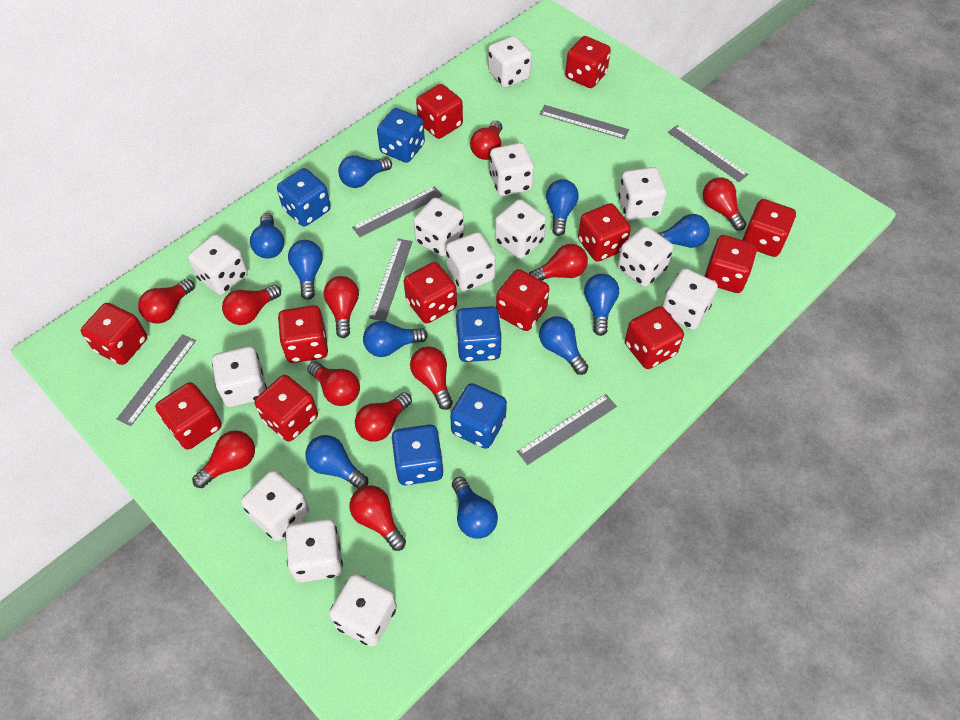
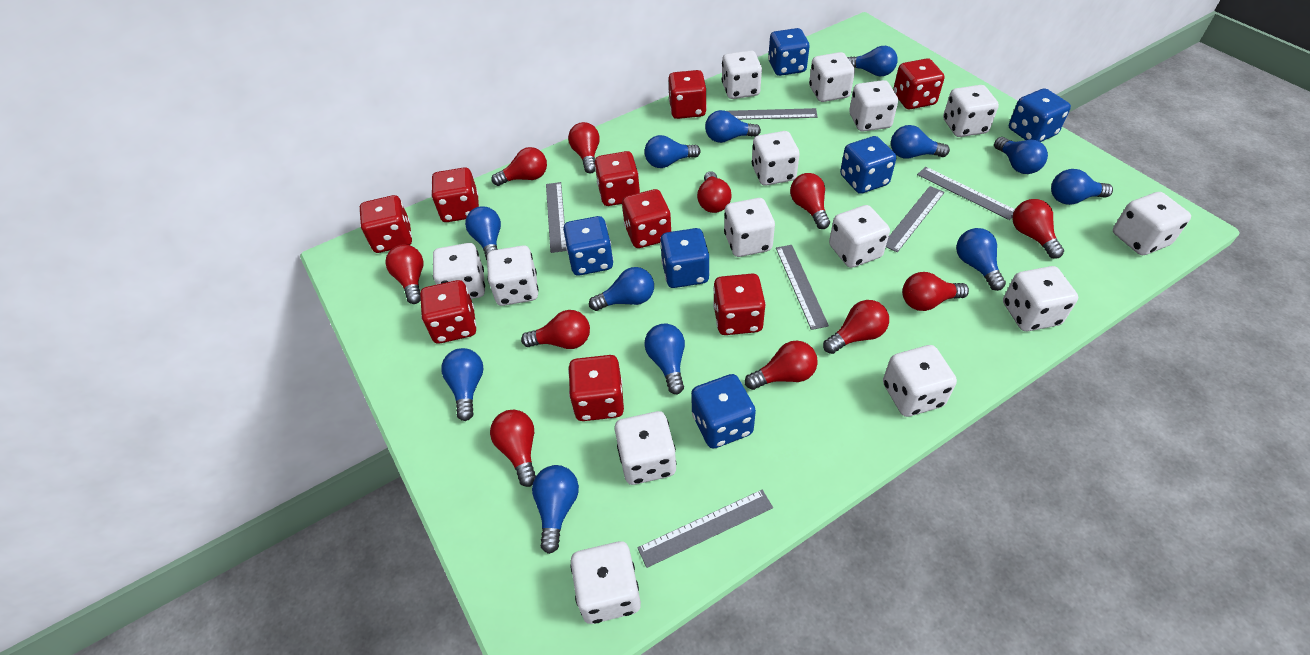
blue dice: [277,168,331,226] [377,108,425,163] [391,424,444,485] [450,383,507,449] [456,306,502,362] = 5 -> [563,216,613,275] [660,228,710,288] [691,374,756,449] [768,28,810,76] [840,136,896,194] [1009,88,1071,142] = 6
blue light bulb: [250,213,284,259] [288,240,323,300] [305,435,368,489] [338,155,392,188] [363,321,428,357] [452,477,498,539] [539,316,588,375] [546,179,579,236] [584,274,619,336] [658,214,710,248] = 10 -> [441,348,484,421] [465,206,501,260] [532,465,579,554] [589,267,654,311] [644,135,700,168] [644,324,685,394] [705,110,761,143] [847,46,898,76] [891,125,950,159] [956,228,1006,291] [994,137,1048,174] [1051,169,1113,205] = 12
red dice: [81,303,147,365] [155,382,222,450] [255,375,318,442] [278,305,328,363] [404,262,457,324] [416,84,463,139] [496,269,549,331] [565,36,611,88] [578,203,631,262] [625,306,684,369] [704,235,757,293] [742,199,796,257] = 12 -> [360,195,412,253] [420,280,476,344] [432,167,479,222] [568,355,624,421] [594,151,640,206] [622,189,672,248] [668,70,707,119] [713,274,766,335] [893,58,944,109] = 9
white dice: [188,234,248,295] [212,346,267,407] [241,470,309,541] [285,518,343,583] [329,574,397,646] [413,197,464,256] [446,232,496,291] [488,36,532,88] [490,143,534,196] [495,199,546,259] [618,167,667,220] [618,226,674,287] [662,268,718,330] = 13 -> [433,243,485,299] [487,245,539,306] [570,541,641,624] [615,411,677,485] [722,50,762,99] [724,198,775,257] [752,131,800,185] [809,52,855,102] [829,205,890,268] [849,80,898,132] [883,345,957,417] [943,85,999,137] [1003,266,1078,331] [1113,192,1191,255] = 14

